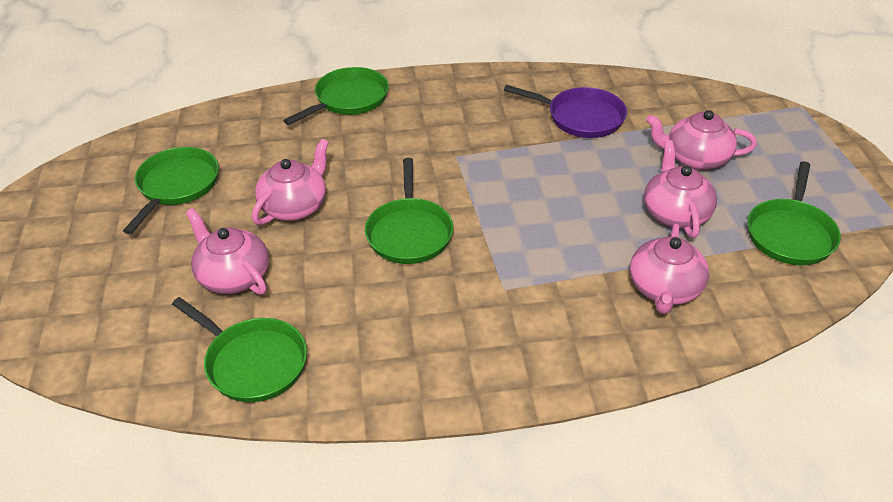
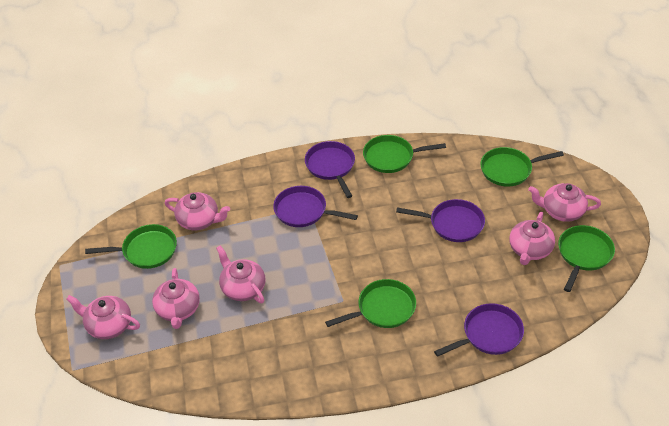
pink teapot: [186,208,269,295] [252,139,329,225] [630,224,709,314] [644,140,717,238] [646,110,757,170] = 5 -> [66,295,140,339] [152,268,200,329] [165,192,230,230] [216,245,266,303] [509,212,555,265] [528,183,601,222] = 6
purple pan: [504,85,627,138] = 1 -> [273,186,358,227] [305,141,355,198] [396,199,485,242] [434,303,524,357] = 4

